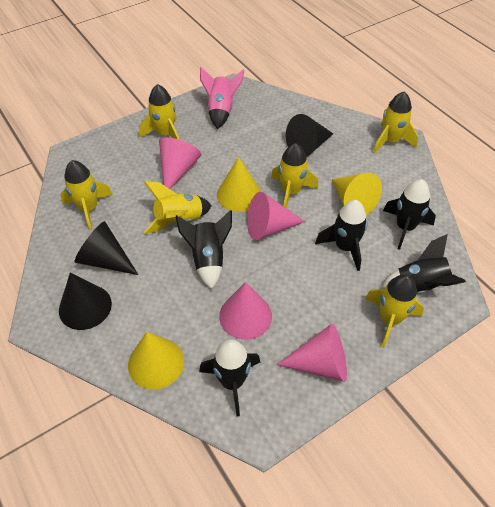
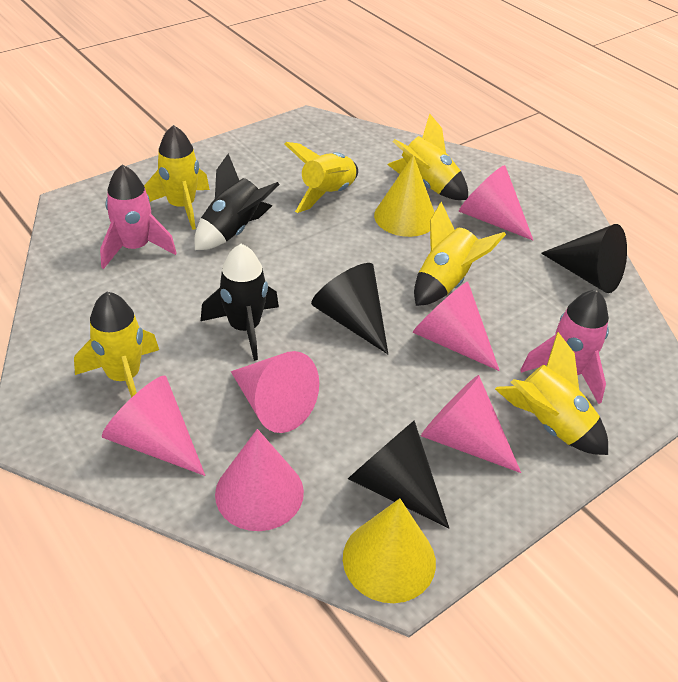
black rocket: [176,210,232,289] [199,339,260,416] [315,200,367,271] [382,234,466,294] [383,179,436,250] = 5 -> [194,154,280,250] [201,244,279,361] = 2
pink cone: [159,138,201,189] [219,282,272,340] [247,192,305,240] [276,324,347,382] = 4 -> [102,376,205,476] [215,429,304,531] [231,351,319,433] [413,282,500,371] [421,375,521,473] [459,165,533,240] = 6
pink rocket: [200,67,245,129] = 1 -> [100,165,177,269] [520,289,609,404] = 2
yellow cone: [128,332,184,390] [217,157,261,212] [331,172,382,215] = 3 -> [343,498,436,603] [374,155,435,237] = 2

